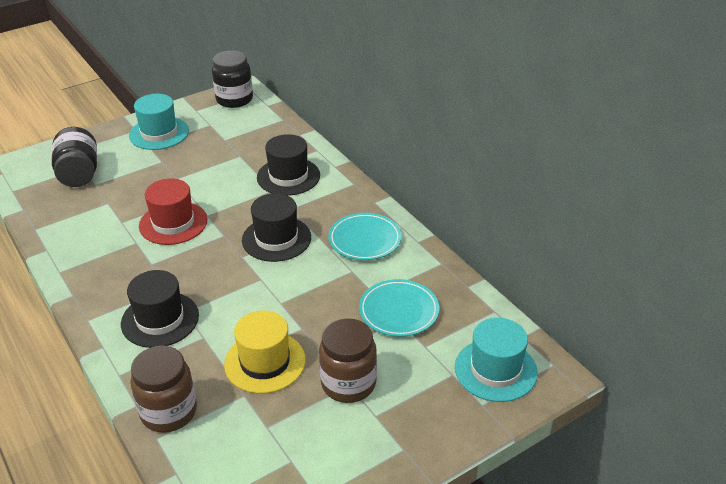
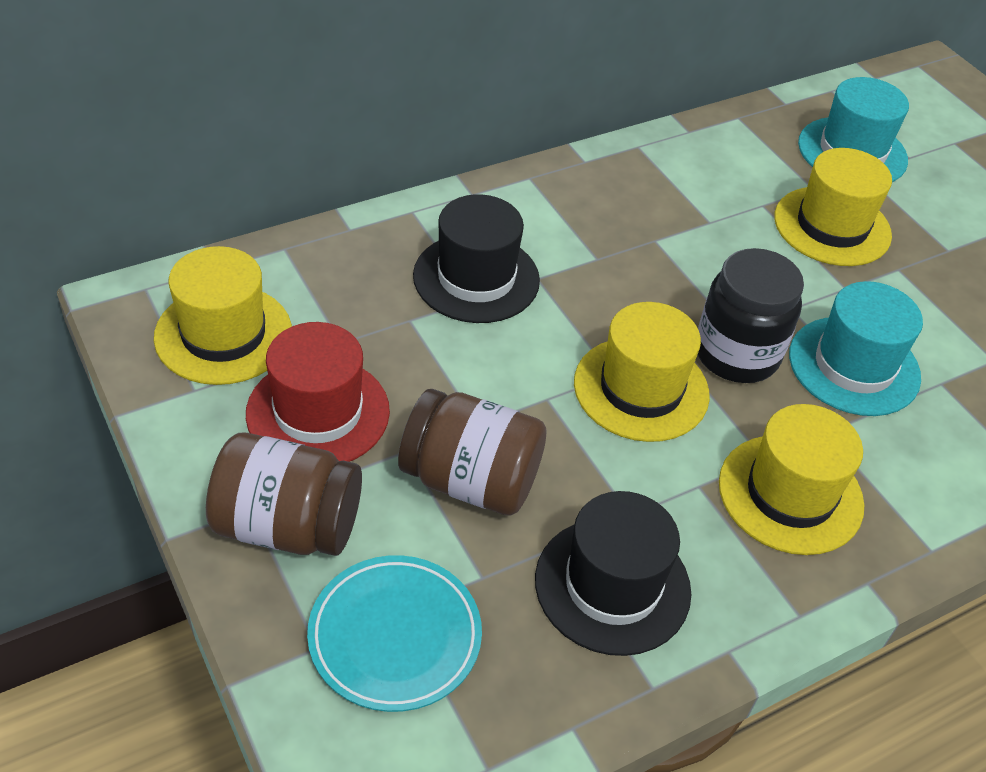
black hat: [121,270,199,348] [242,193,311,262] [257,134,320,196] = 3 -> [413,194,540,323] [535,491,691,656] = 2
black jar: [52,127,97,187] [212,50,253,108] = 2 -> [698,248,804,383] = 1
turquoise plate: [328,213,402,260] [359,279,439,337] = 2 -> [307,555,482,712] = 1
yellow hat: [224,310,306,394] = 1 -> [154,246,292,385] [574,302,710,442] [719,404,864,555] [774,148,892,266] = 4

